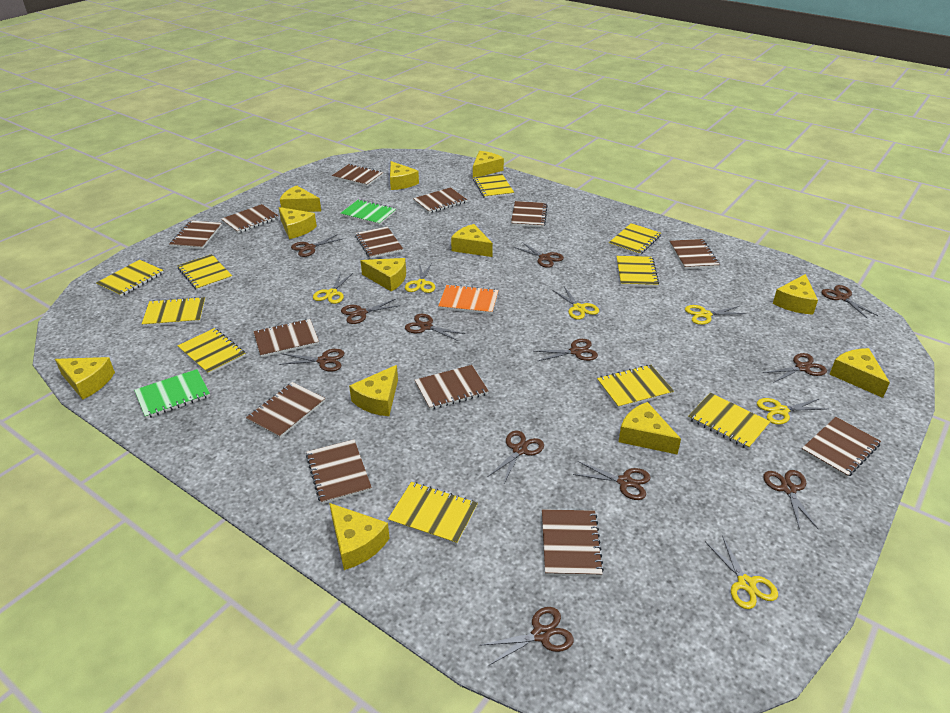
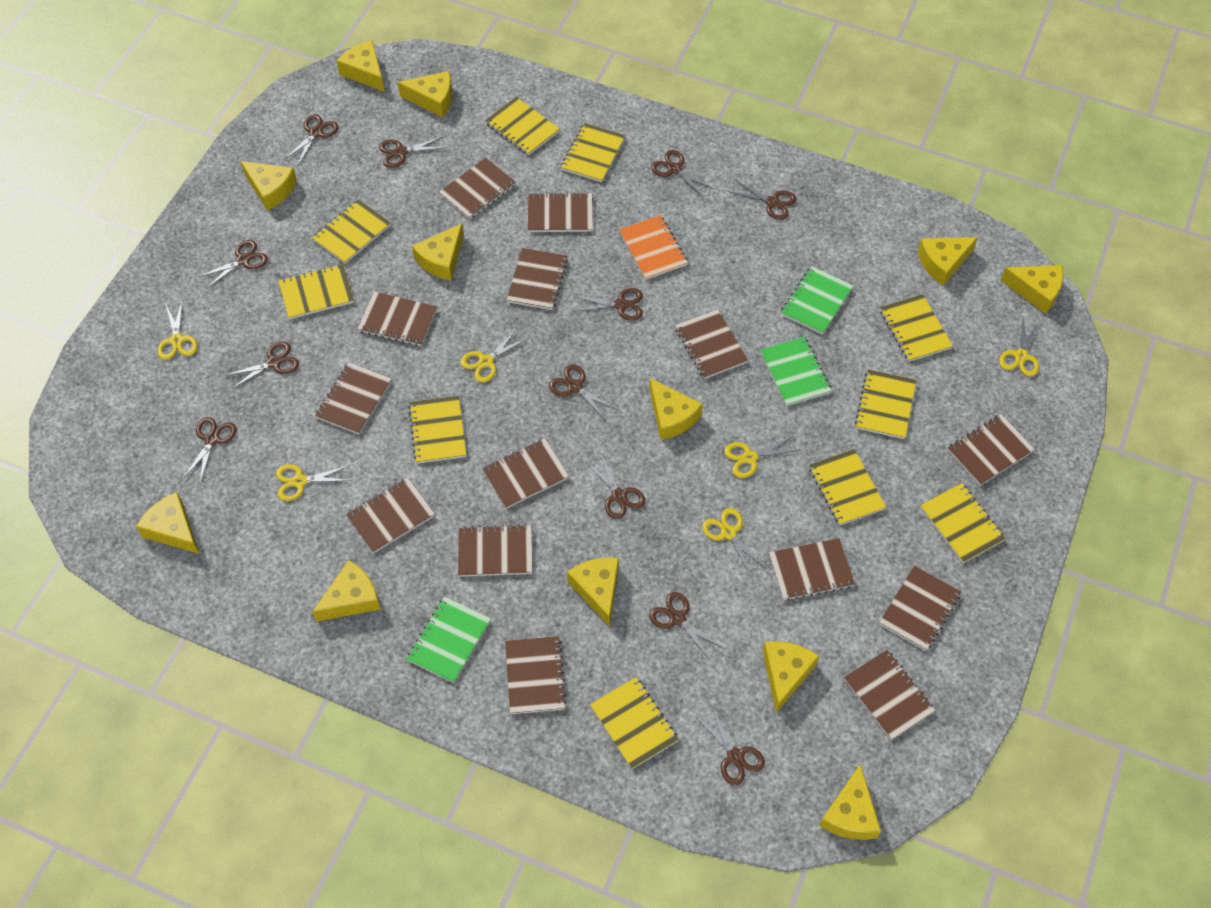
brown notebook: [170,220,222,249] [221,204,279,233] [246,382,325,438] [253,319,319,358] [306,439,372,504] [332,164,383,186] [355,226,403,259] [413,187,467,213] [415,365,489,410] [511,201,548,227] [542,509,604,577] [670,239,720,269] [801,417,881,478] = 13 -> [315,362,391,435] [346,477,435,553] [357,292,437,346] [439,158,516,219] [458,524,532,577] [482,438,569,509] [505,636,567,714] [507,248,568,310] [528,192,593,232] [675,309,748,379] [769,538,855,601] [844,650,935,740] [879,566,961,651] [948,414,1035,486] = 14
green notebook: [134,369,210,419] [340,199,396,226] = 2 -> [407,597,491,683] [760,337,832,406] [781,266,853,334] = 3

